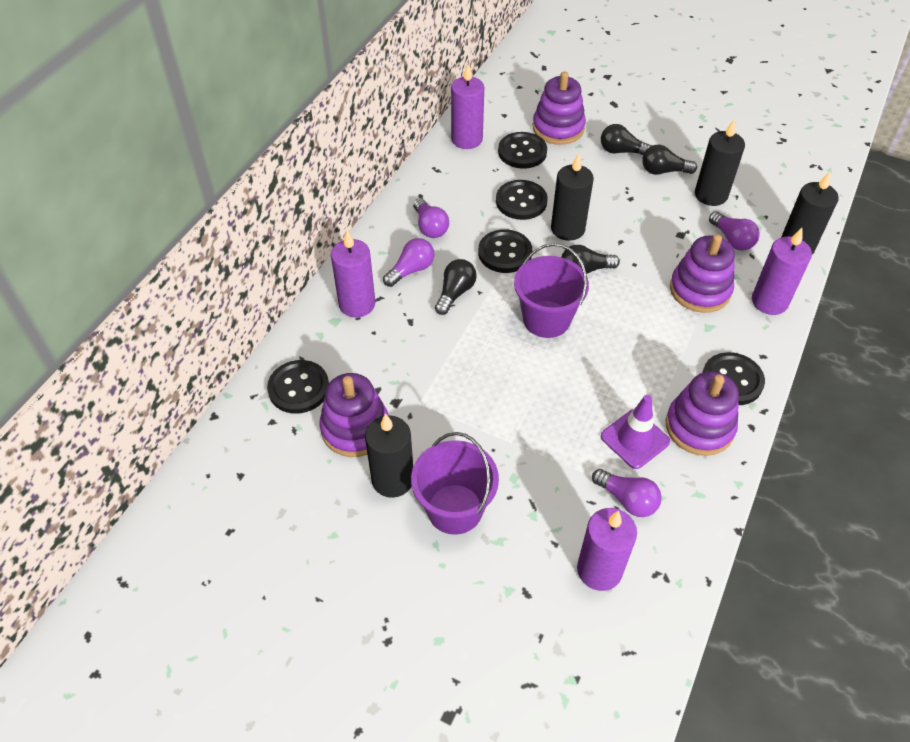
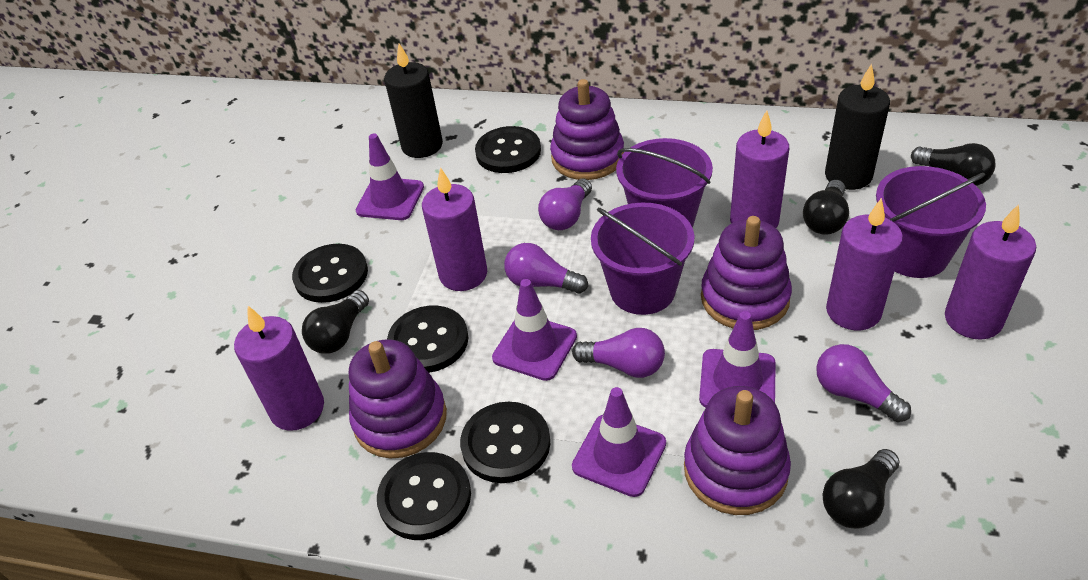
black candle: [365,413,413,498] [551,153,594,241] [695,119,745,206] [781,171,838,254] = 4 -> [384,43,443,158] [825,63,890,190] = 2
purple bucket: [411,432,499,535] [514,243,589,338] = 2 -> [591,203,694,315] [616,138,713,228] [876,166,986,278] = 3
purple candle: [331,230,375,317] [451,64,484,149] [577,508,637,591] [752,228,812,315] = 4 -> [234,306,324,431] [422,167,487,291] [730,110,789,228] [826,198,903,330] [945,204,1036,340] = 5
purple traffic cone: [601,395,670,469] = 1 -> [356,133,424,220] [492,279,577,381] [572,387,666,497] [699,311,776,407] = 4

